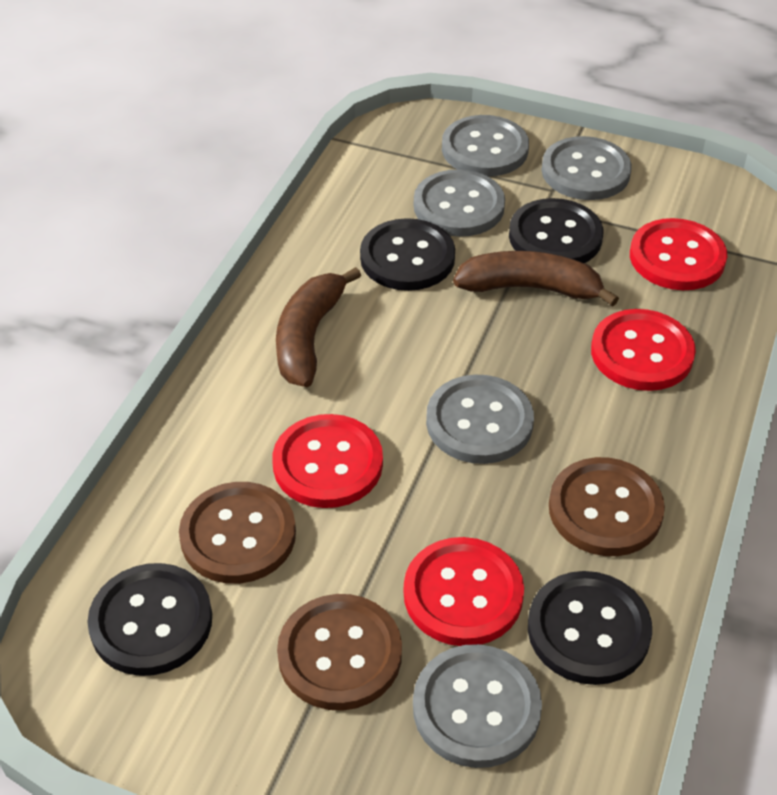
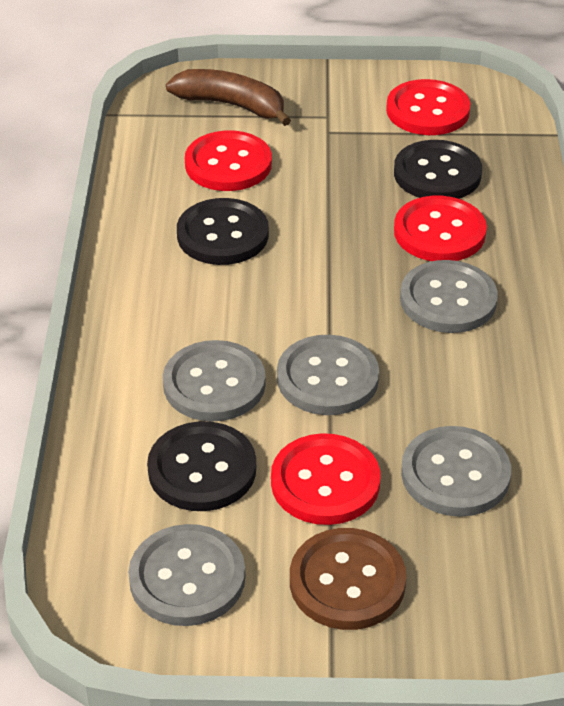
black button: [87,563,212,676] [360,218,455,291] [509,198,603,263] [528,571,652,685] = 4 -> [147,421,256,511] [177,198,269,265] [394,140,482,199] = 3
brown banana: [276,267,361,387] [453,251,619,307] = 2 -> [166,69,291,126] = 1
brown button: [179,482,296,584] [277,594,402,711] [549,457,665,556] = 3 -> [290,528,406,630] = 1

